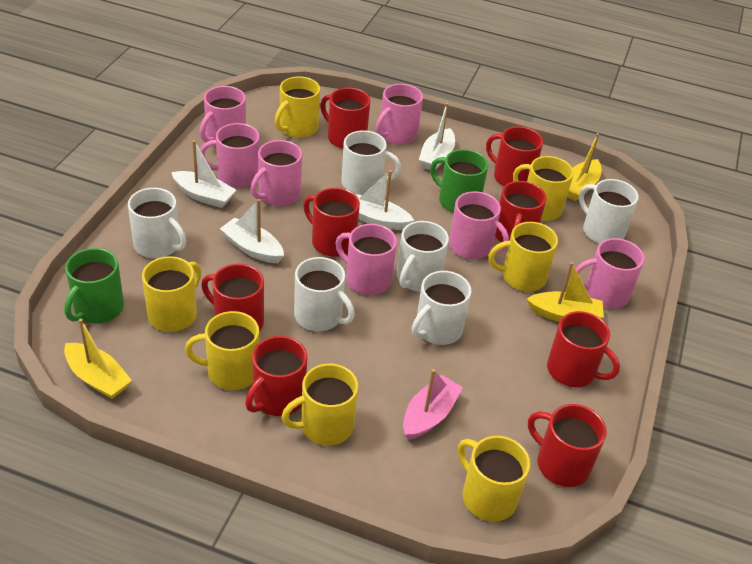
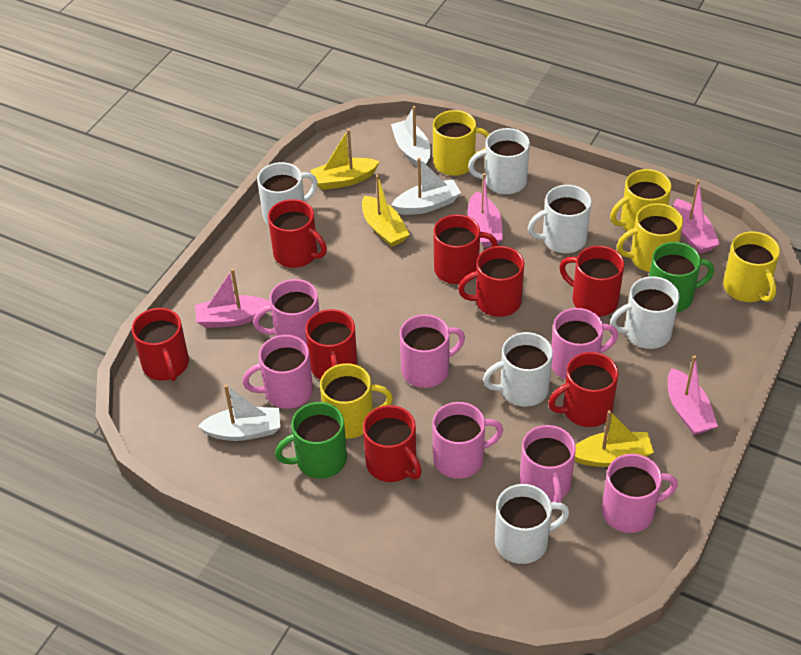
pink boat: [403,369,463,440] = 1 -> [195,269,270,328] [467,173,503,247] [668,355,718,435] [673,179,720,254] = 4
white boat: [171,140,236,208] [220,199,284,263] [355,170,414,230] [419,103,455,170] = 4 -> [198,385,280,441] [391,106,430,167] [391,158,461,215] = 3
yellow mug: [142,256,201,332] [185,311,259,390] [275,76,320,138] [281,364,358,446] [458,436,530,522] [488,222,558,292] [513,156,574,221] = 7 -> [320,363,393,439] [433,110,490,176] [610,169,671,231] [617,203,683,272] [723,231,780,302] = 5

